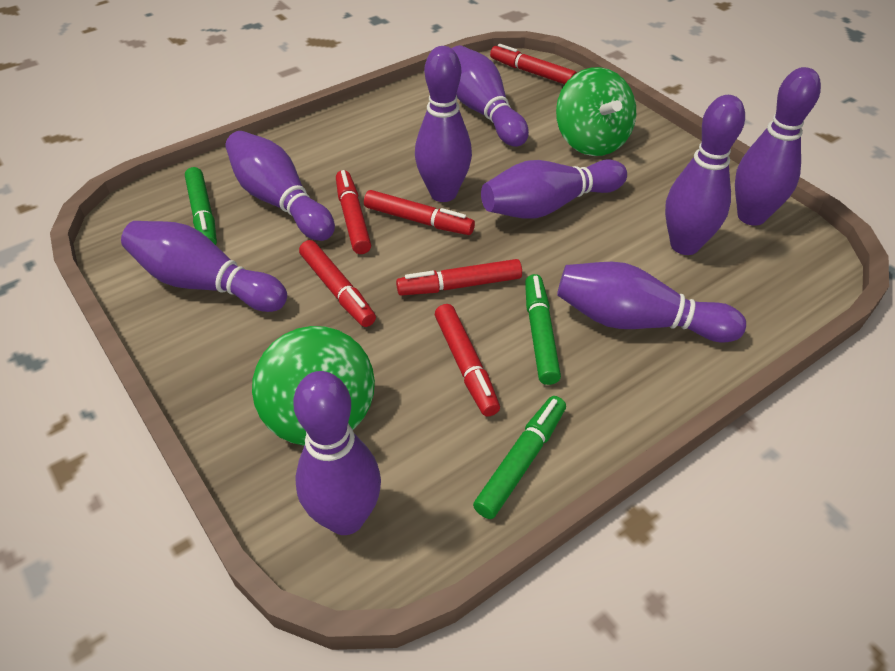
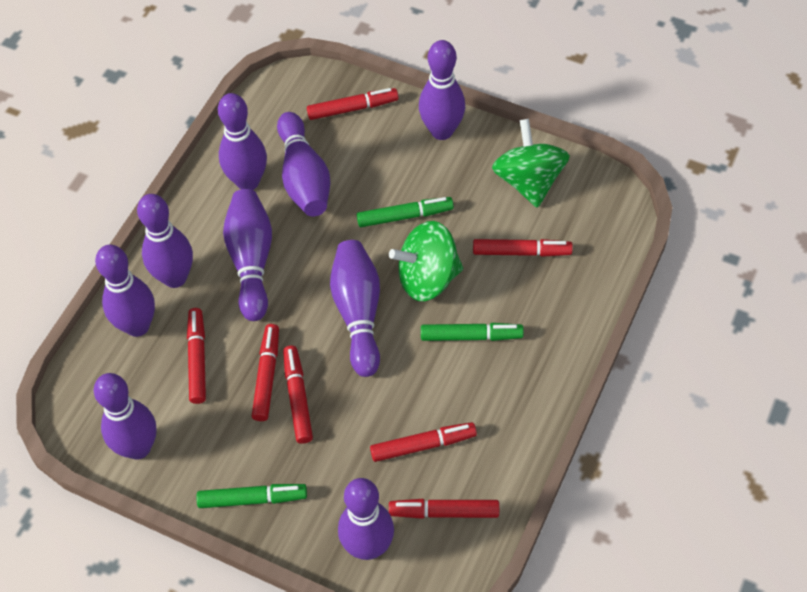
red marker: [299,240,376,327] [336,170,371,254] [364,190,475,235] [396,259,522,296] [435,304,500,416] [490,44,577,84] = 6 -> [187,308,206,404] [252,324,279,421] [283,345,313,444] [307,88,399,120] [370,422,477,462] [389,499,499,519] [473,239,573,257] = 7

